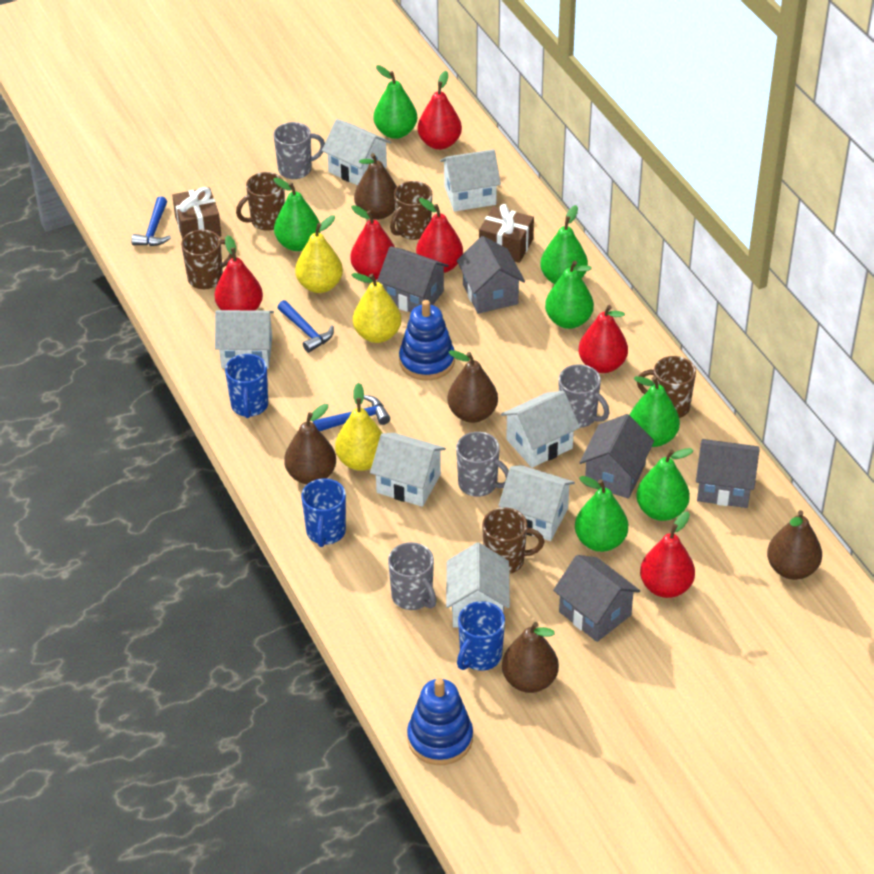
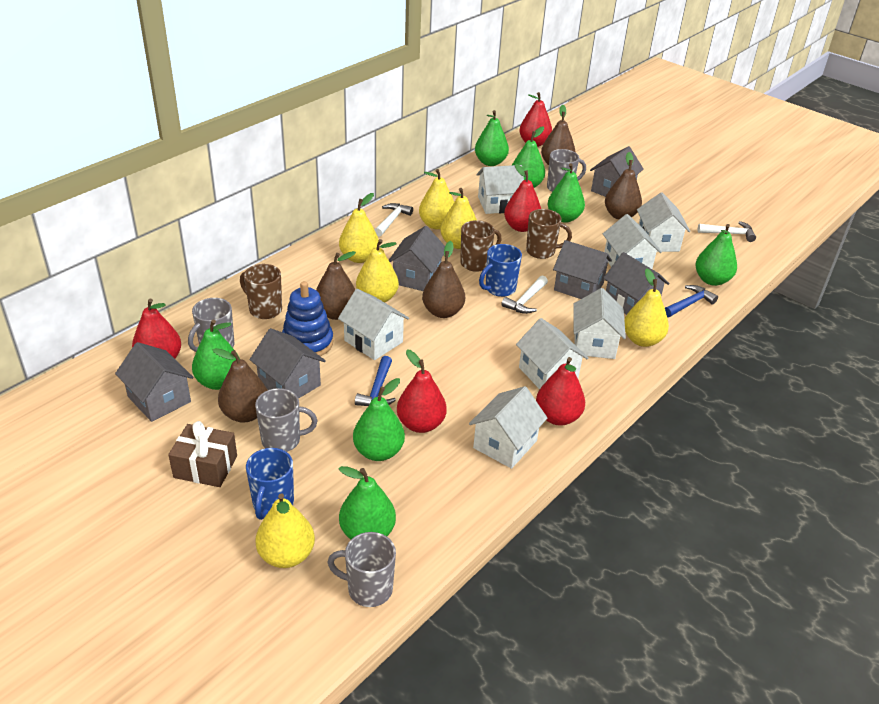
blue hammer: [131,196,171,246] [277,300,334,353] [313,395,390,431] = 3 -> [355,356,396,406] [665,285,718,317] = 2
blue mug: [225,354,268,418] [301,478,346,547] [457,601,505,671] = 3 -> [246,448,294,520] [479,244,522,297] = 2
blue stacking toy: [399,300,455,380] [407,678,473,765] = 2 -> [282,281,333,356] = 1
brown gift: [172,187,221,239] [479,204,534,263] = 2 -> [168,421,237,487] = 1
brown mug: [181,230,233,289] [236,172,285,231] [390,181,432,240] [482,507,544,574] [637,356,696,418] = 5 -> [240,264,282,319] [460,220,502,272] [526,209,572,259] = 3
grey house: [377,246,449,312] [457,236,525,314] [553,555,640,642] [579,414,654,499] [696,439,760,508] = 5 -> [115,342,194,422] [249,328,326,399] [389,226,445,291] [553,240,612,299] [590,146,644,197] [603,252,670,315] = 6
red pear: [215,235,263,311] [350,205,395,280] [416,198,463,273] [418,71,462,150] [579,305,628,373] [640,512,695,598] = 6 -> [132,299,181,359] [397,350,447,433] [504,164,541,232] [519,92,552,147] [536,357,585,426] = 5
white hammer: none = 0 -> [374,203,413,237] [501,275,548,314] [698,221,756,242] = 3
yellow pear: [295,215,343,293] [335,383,382,471] [352,273,401,343] = 3 -> [255,493,315,568] [339,193,379,263] [356,239,399,302] [419,169,454,230] [440,188,477,249] [624,268,669,347] = 6

